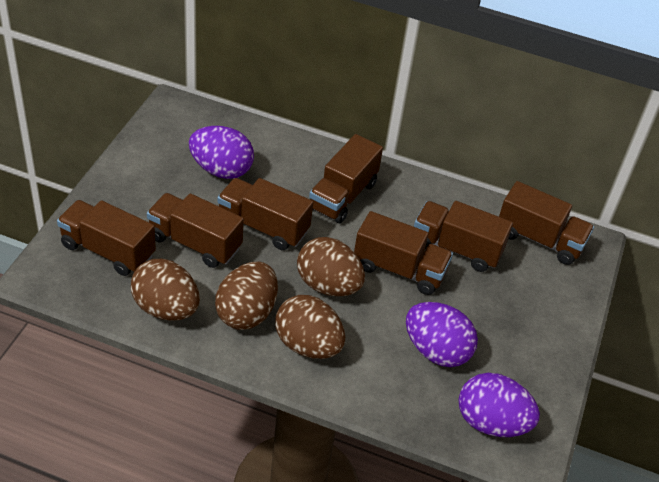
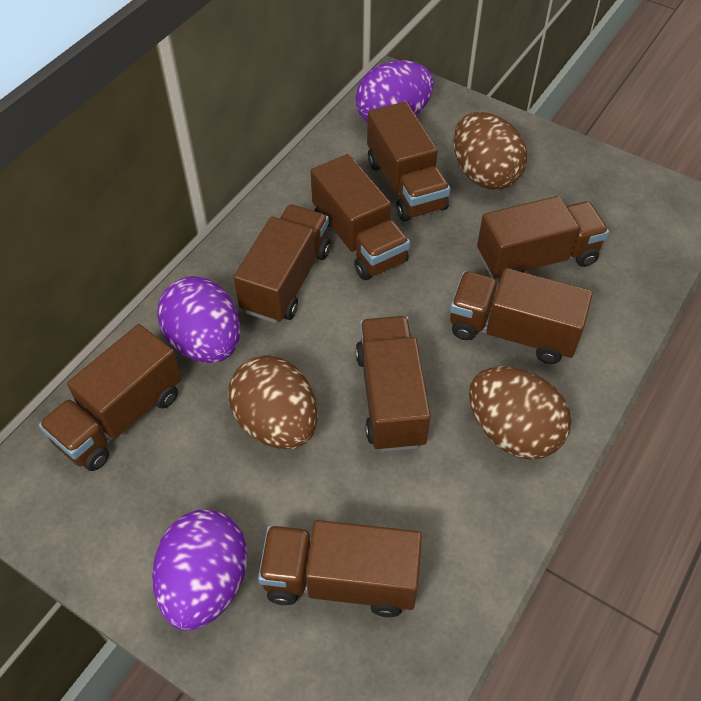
brown egg: [131,259,200,321] [215,262,278,330] [275,295,345,359] [297,237,365,296] = 4 -> [228,355,318,449] [453,112,527,190] [469,366,571,460] = 3
brown truck: [57,200,156,276] [147,193,244,268] [217,178,313,250] [309,134,383,223] [354,211,453,295] [414,201,513,272] [499,181,594,265] = 7 -> [39,324,182,471] [234,204,331,323] [258,520,422,617] [311,154,410,280] [355,316,431,452] [367,102,450,221] [450,268,593,364] [477,196,609,278] = 8

